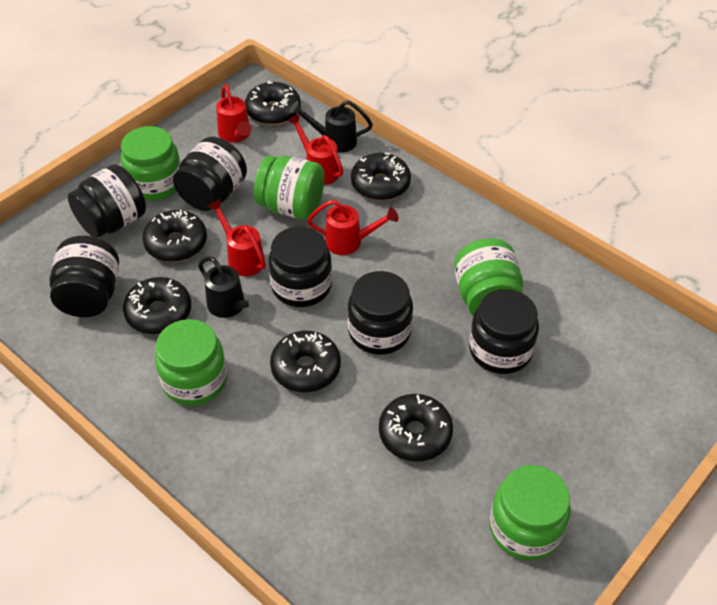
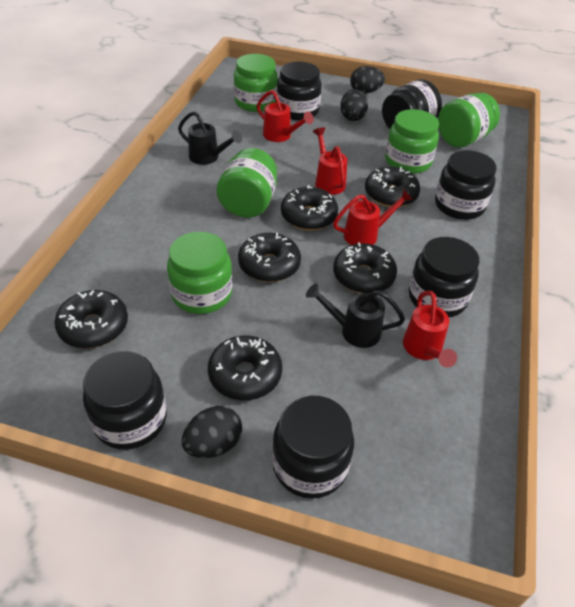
black egg: none = 0 -> [182,406,242,458] [340,89,368,121] [350,66,385,93] = 3

